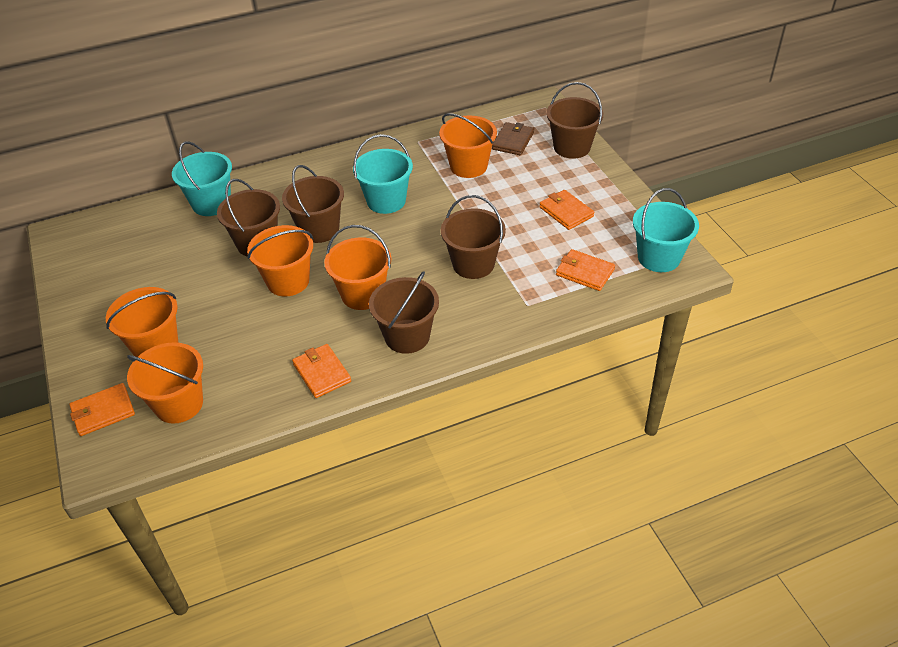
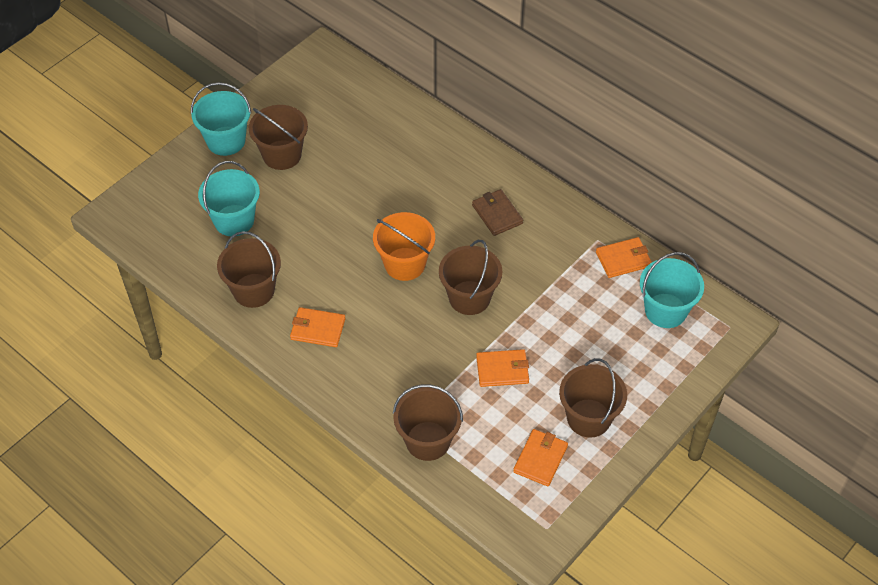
orange bucket: [106,287,178,357] [127,342,203,424] [247,225,313,296] [324,225,391,310] [439,113,497,178] = 5 -> [373,212,435,281] = 1

